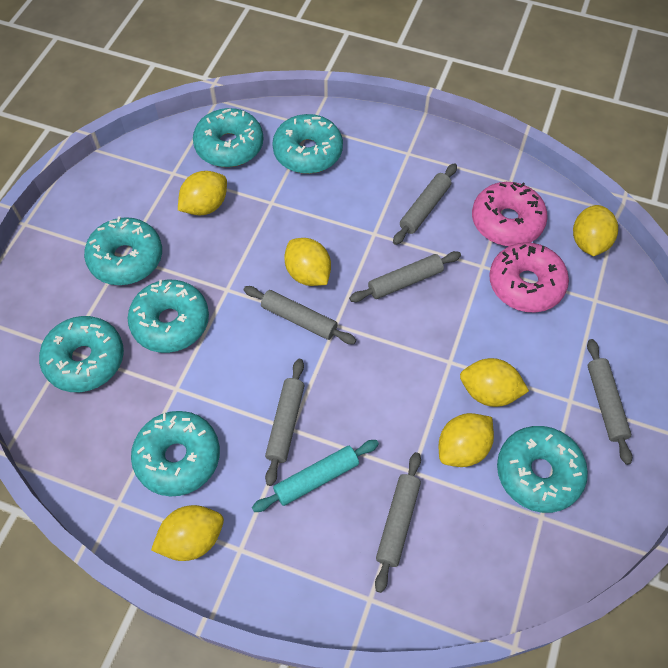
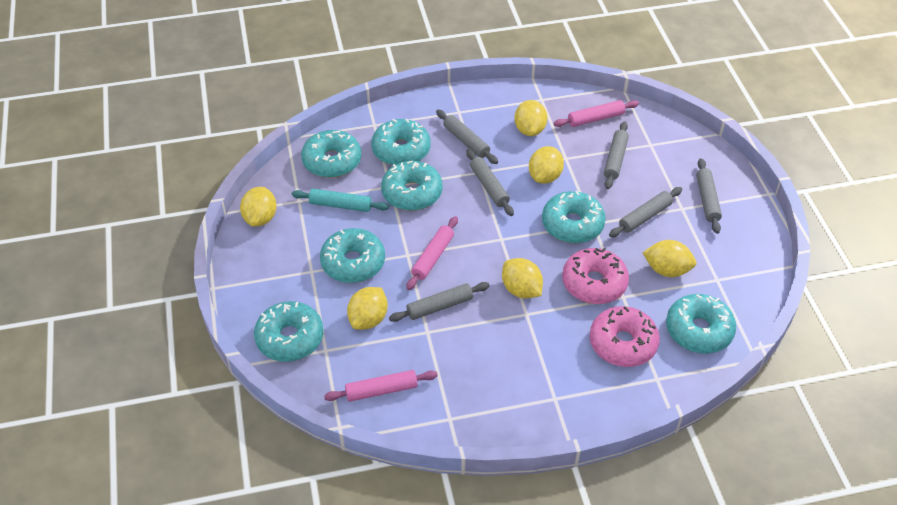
pink rolling pin: none = 0 -> [324,370,438,402] [406,216,458,290] [553,100,639,127] = 3

